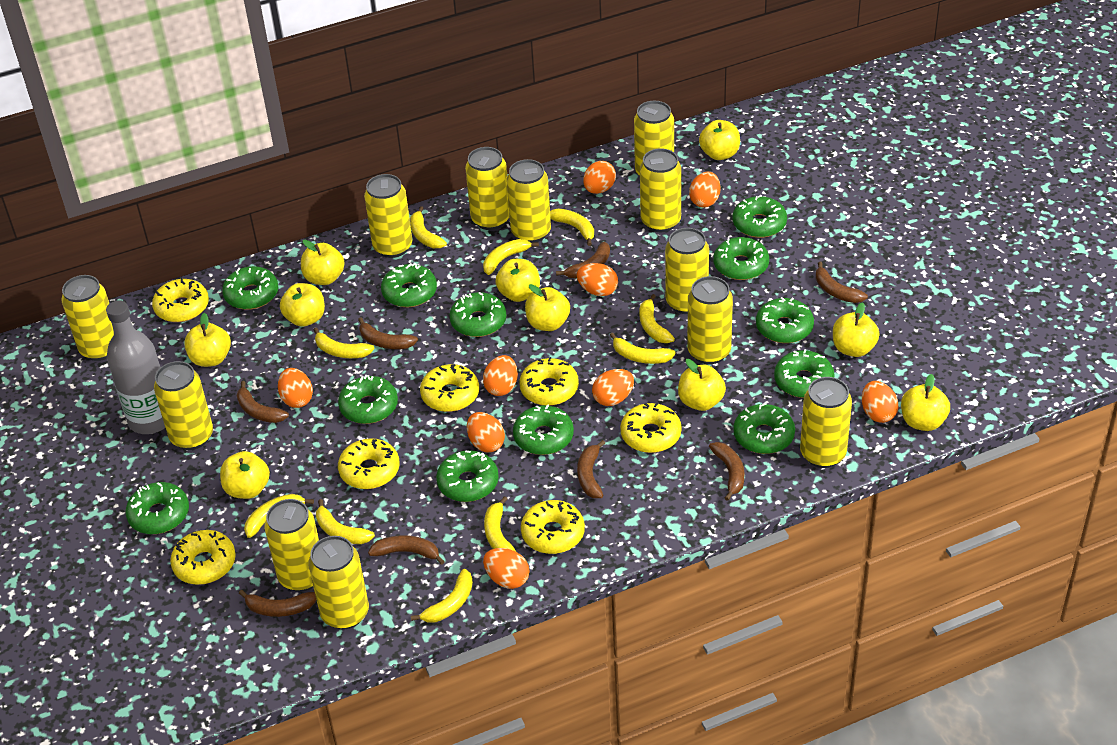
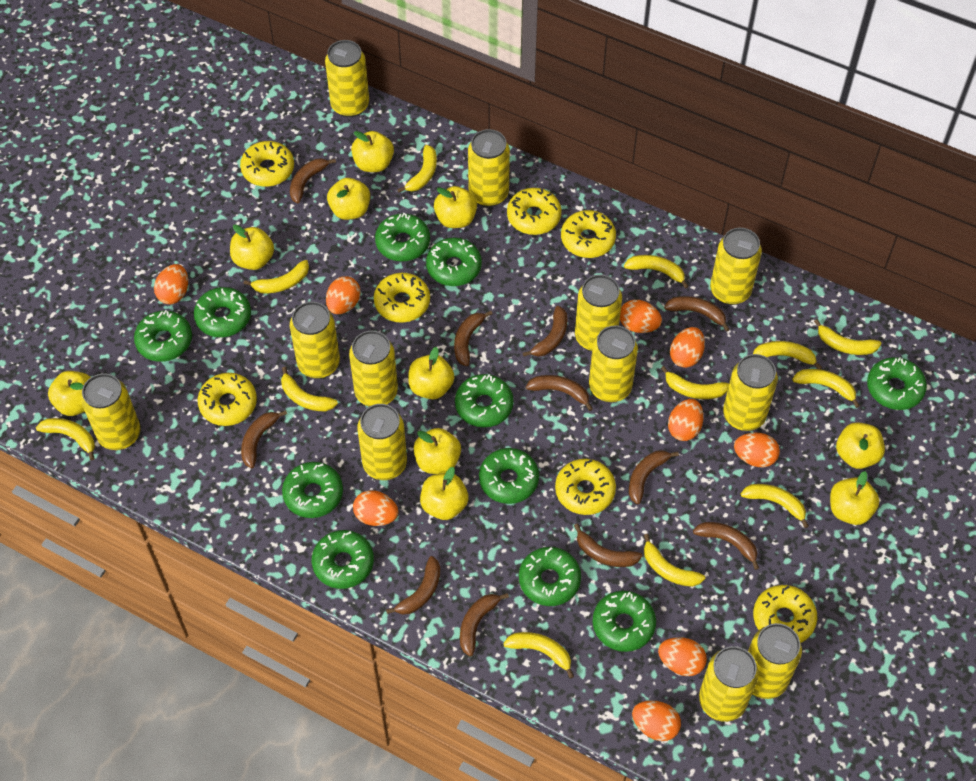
brown banana: [237,381,289,423] [239,590,316,617] [358,317,418,349] [368,535,445,565] [556,242,610,278] [577,440,605,498] [709,442,745,501] [816,262,868,303] = 8 -> [241,410,287,468] [290,158,336,203] [386,556,440,615] [454,311,492,366] [460,593,509,656] [523,306,568,357] [526,375,593,411] [574,523,642,567] [629,450,679,504] [664,296,730,332] [693,522,759,570] = 11
green donut: [125,482,189,534] [222,266,278,310] [338,375,398,424] [381,263,437,307] [436,450,499,502] [449,292,507,337] [513,404,574,455] [713,237,769,280] [732,195,787,238] [733,403,795,454] [756,297,814,343] [774,349,834,398] = 12 -> [134,310,192,362] [194,287,251,337] [282,462,343,518] [312,530,374,589] [375,213,430,261] [426,238,482,286] [455,374,514,428] [479,448,539,504] [519,547,581,606] [593,591,656,652] [867,357,927,410] = 11
grey bottle: [106,300,165,434] = 1 -> none = 0
yellow banana: [244,494,314,538] [314,327,374,358] [316,499,375,544] [410,206,447,248] [411,569,473,622] [483,239,539,275] [484,496,516,551] [550,208,594,246] [610,333,676,364] [639,294,675,343] = 10 -> [36,418,95,461] [244,260,309,293] [281,367,338,411] [397,145,437,192] [503,632,574,679] [624,255,689,289] [644,534,705,587] [661,366,729,399] [741,484,809,528] [753,341,822,370] [792,369,860,408] [814,319,882,355] = 12

